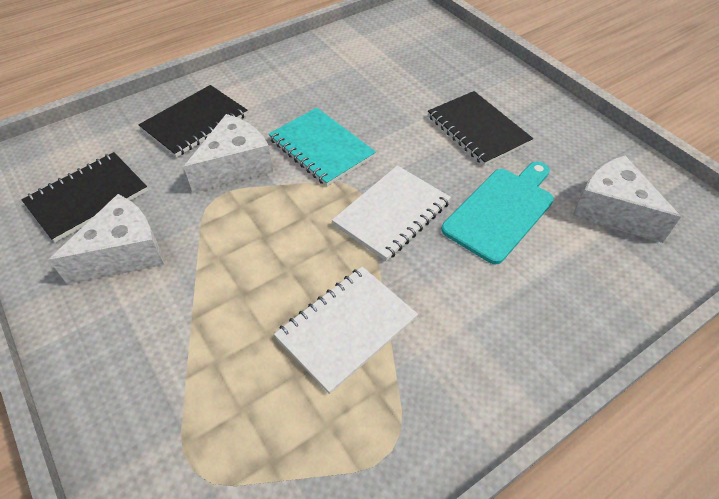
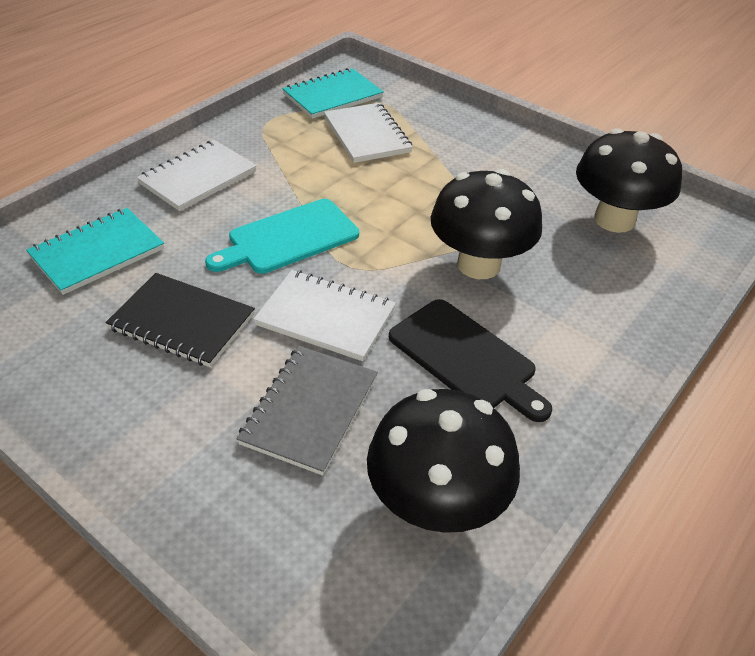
black cutting board: none = 0 -> [389,299,552,422] = 1
black mushroom: none = 0 -> [367,389,520,533] [431,169,542,279] [576,128,682,233] = 3
black notebook: [21,152,148,242] [138,85,247,157] [428,91,533,166] = 3 -> [106,273,255,367] = 1
grey notebook: none = 0 -> [237,346,378,475] = 1
turquoise notebook: [269,108,376,186] = 1 -> [26,208,164,295] [282,68,384,119] = 2
white cheese: [49,194,164,285] [184,114,273,193] [572,155,681,243] = 3 -> none = 0
white notebook: [274,266,418,394] [332,165,451,261] = 2 -> [137,140,257,211] [253,270,396,361] [324,103,413,163] = 3

